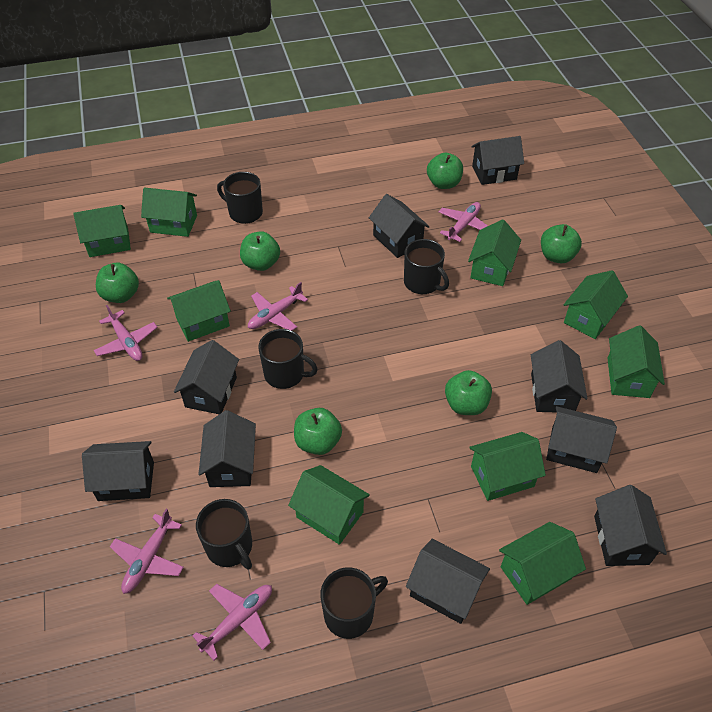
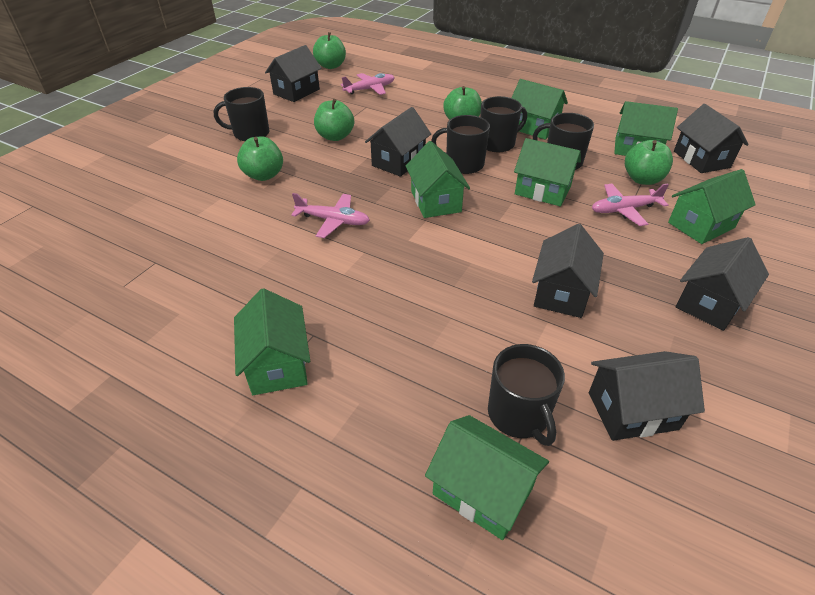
black house: [82,441,154,501] [174,340,239,414] [198,410,256,487] [369,194,430,258] [406,539,490,624] [471,136,524,185] [531,340,588,412] [546,406,617,473] [594,485,667,566] = 9 -> [265,45,322,102] [365,107,431,177] [532,224,604,318] [589,351,705,441] [674,104,749,173] [676,237,769,331] = 6
green apple: [96,263,139,303] [240,231,280,271] [294,408,342,455] [427,153,463,189] [445,370,492,415] [541,224,582,263] = 6 -> [237,136,283,181] [313,32,346,69] [314,99,354,141] [443,86,482,120] [625,140,673,185] = 5
green house: [73,205,131,257] [141,188,197,237] [167,280,231,342] [288,465,370,545] [468,219,521,286] [469,432,546,501] [499,522,586,605] [564,270,628,339] [607,326,665,398] = 9 -> [234,288,310,395] [406,141,470,218] [425,415,549,540] [511,79,568,140] [514,138,581,206] [614,101,678,156] [668,169,756,244] = 7
pink plane: [94,305,158,361] [110,509,184,594] [192,584,272,661] [248,282,308,331] [438,202,488,242] = 5 -> [291,193,370,238] [341,73,395,95] [592,184,669,226] = 3

